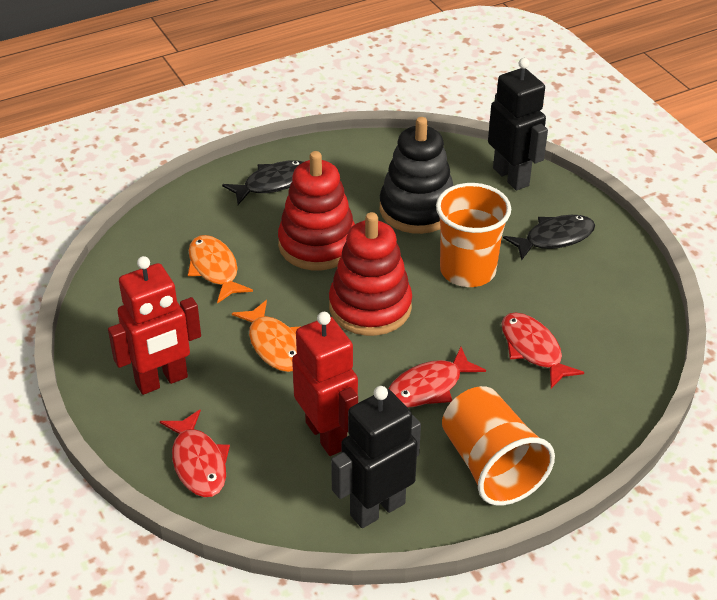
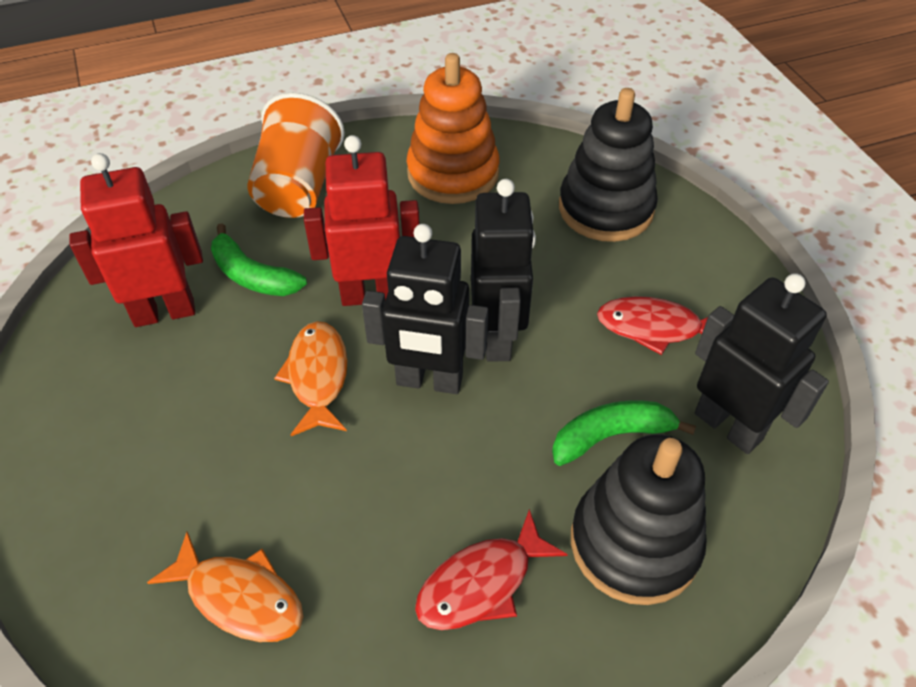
black fish: [222,160,303,205] [503,215,595,261] = 2 -> none = 0
black robot: [331,386,421,528] [488,58,548,190] = 2 -> [362,224,488,394] [471,179,536,362] [695,273,829,454] = 3
black stacking toy: [380,117,453,234] = 1 -> [559,88,658,242] [571,434,707,605] = 2
green banana: none = 0 -> [211,223,307,296] [552,401,696,466] = 2
orange cup: [436,183,511,287] [442,386,555,506] = 2 -> [247,93,345,218] = 1
orange stacking toy: none = 0 -> [407,53,500,204] = 1
red fish: [160,409,230,497] [388,347,486,408] [501,312,584,388] = 3 -> [415,509,568,630] [597,296,708,355] = 2
red stacking toy: [278,151,355,270] [329,212,412,336] = 2 -> none = 0

